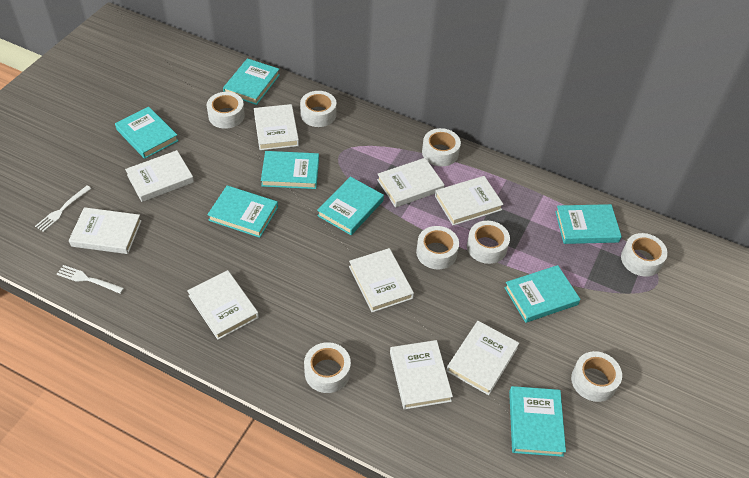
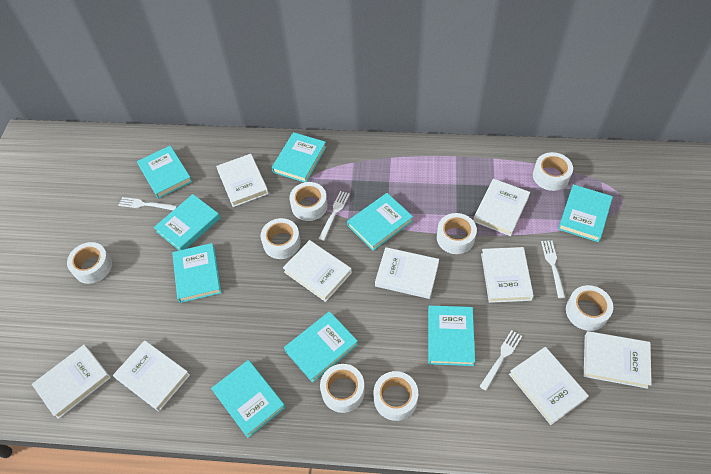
turquoise book: [115,107,179,159] [207,185,278,238] [223,58,280,105] [261,151,319,189] [317,177,384,235] [504,265,580,323] [509,386,566,457] [555,204,622,244] = 8 -> [137,146,192,199] [154,194,220,250] [172,243,221,303] [211,360,286,438] [272,132,326,182] [284,311,358,383] [347,193,413,251] [428,305,475,366] [558,184,613,242] = 9
white fork: [35,186,92,232] [57,265,124,294] = 2 -> [118,197,177,210] [318,191,350,241] [479,330,522,391] [541,240,565,298] = 4

